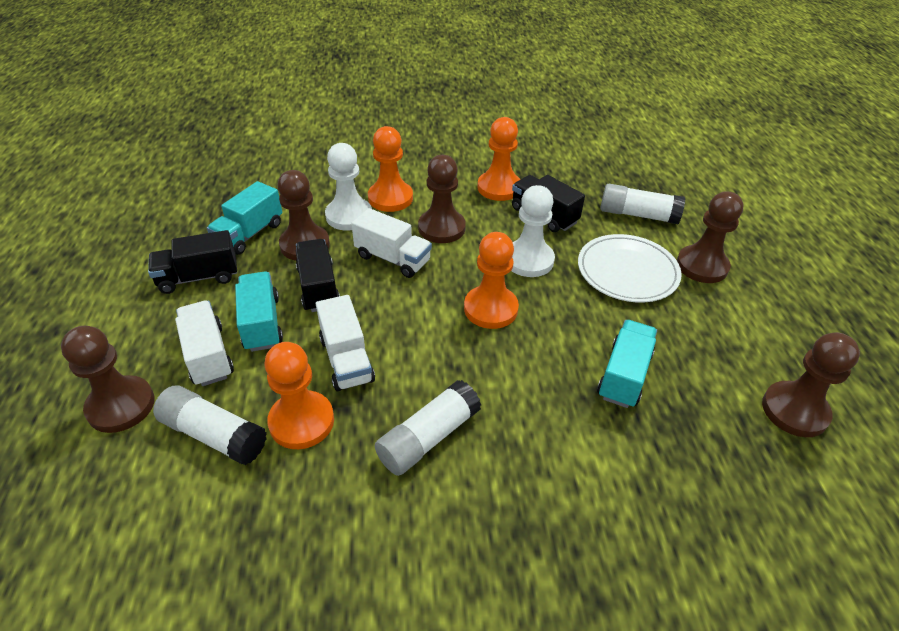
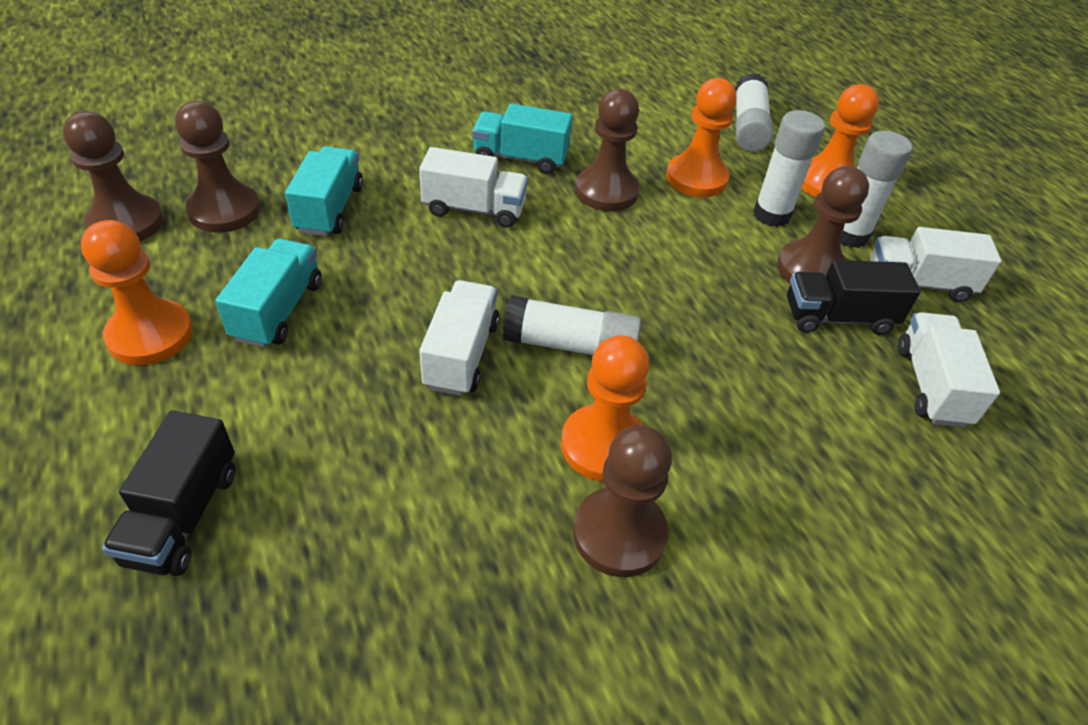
black truck: [148,230,237,294] [296,239,340,312] [512,175,585,232] = 3 -> [102,411,235,576] [787,260,921,335] = 2
white glue stick: [153,385,267,465] [375,380,481,476] [600,184,685,224] = 3 -> [503,295,641,355] [735,73,773,152] [753,110,825,227] [841,130,913,248] = 4
white pawn: [325,143,372,231] [511,185,555,277] = 2 -> none = 0
white plate: [578,234,682,303] = 1 -> none = 0
white truck: [175,300,234,386] [316,295,375,391] [351,208,432,278] = 3 -> [419,147,528,228] [419,280,500,396] [870,227,1001,302] [897,312,1000,428] = 4

